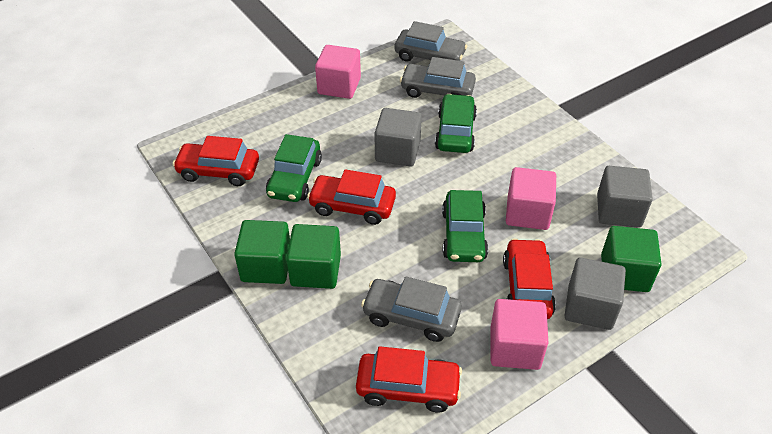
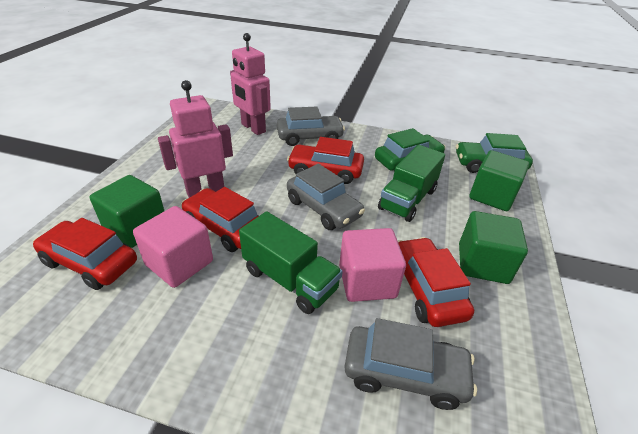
green car: [266,134,322,202] [435,94,477,153] [442,190,488,262] = 3 -> [375,128,446,171] [456,133,533,173] = 2
green truck: none = 0 -> [239,211,343,314] [378,145,445,222] = 2
grey cube: [374,108,422,166] [564,258,626,330] [597,166,653,228] = 3 -> none = 0
pink cube: [315,45,361,99] [491,299,548,370] [506,167,556,230] = 3 -> [133,206,213,288] [339,228,406,302] = 2
pink robot: none = 0 -> [158,80,233,198] [230,33,271,135] = 2

